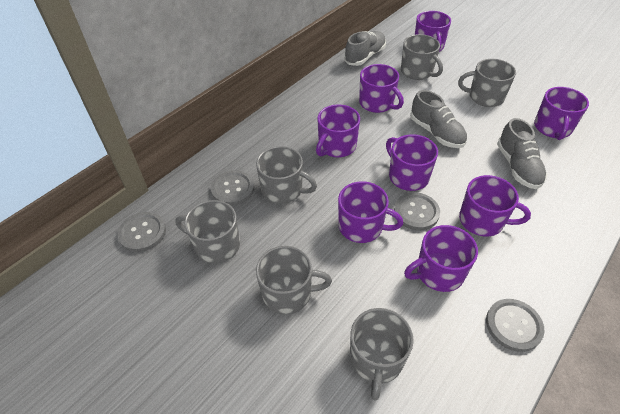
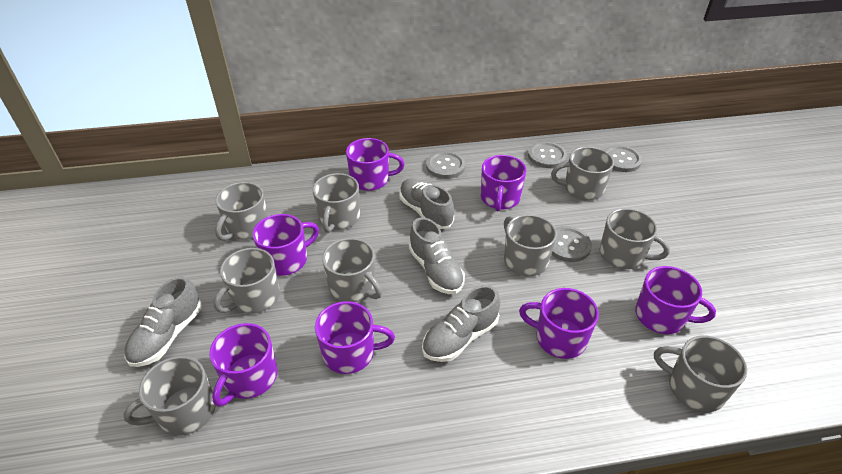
grey mug: [176,200,240,263] [256,146,317,204] [256,246,332,315] [350,308,414,401] [401,34,443,80] [458,59,516,107] = 6 -> [123,356,216,436] [214,248,280,314] [215,182,268,241] [313,173,360,233] [322,238,382,302] [504,215,557,276] [551,147,614,201] [600,208,670,269] [654,336,747,412] = 9
grey shoe: [344,31,386,66] [410,90,467,148] [497,118,547,189] = 3 -> [124,276,202,367] [399,178,454,229] [409,217,465,294] [422,285,500,362] = 4
purple mug: [316,104,360,157] [338,181,403,243] [359,64,404,113] [386,134,438,191] [404,225,478,292] [415,11,451,52] [459,175,531,237] [534,87,589,140] = 8 -> [209,323,277,407] [252,214,319,276] [315,301,395,374] [346,138,405,191] [481,155,526,212] [519,288,599,359] [635,266,716,334] = 7

